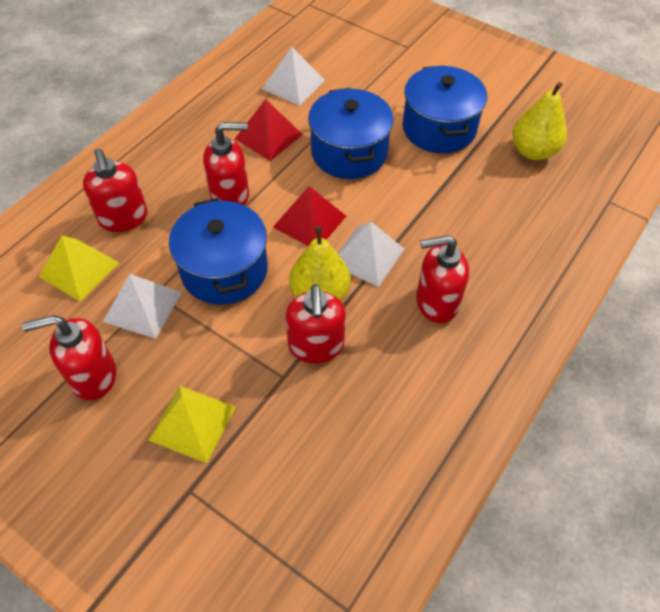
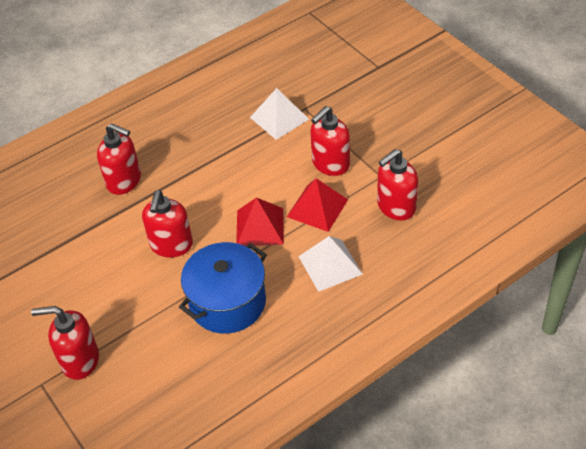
blue pot: [169,198,268,305] [308,88,394,179] [402,65,487,153] = 3 -> [179,242,267,334] = 1
white pyramid: [103,274,182,339] [262,47,325,106] [338,221,404,287] = 3 -> [250,88,309,140] [298,236,363,292] = 2
yellow pear: [289,226,351,301] [512,82,567,160] = 2 -> none = 0
yellow pyramid: [39,235,119,302] [148,386,236,464] = 2 -> none = 0

